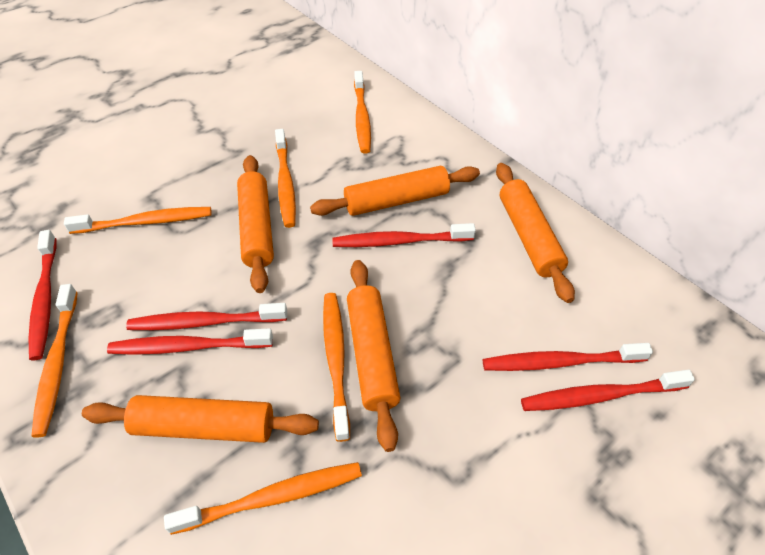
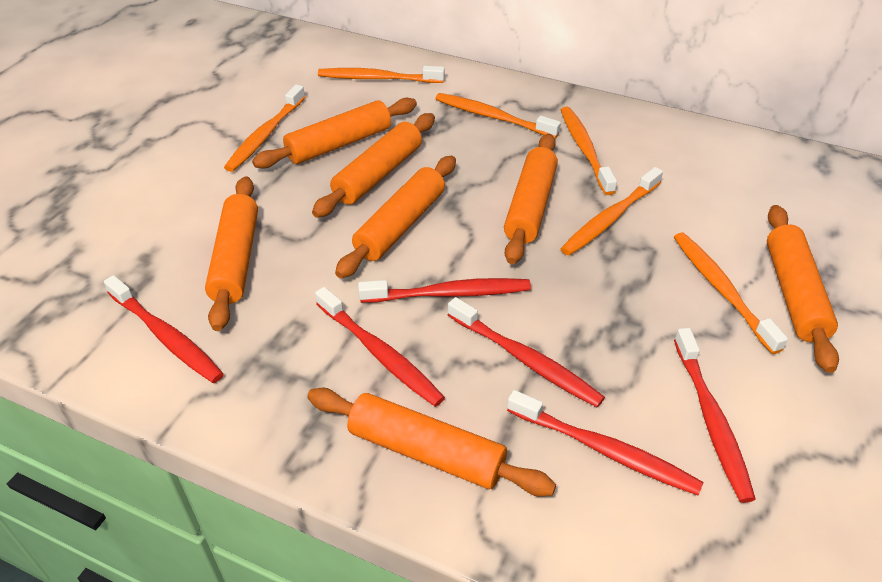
orange rolling pin: [82,395,319,443] [237,155,274,293] [310,166,480,216] [347,260,400,452] [496,163,575,303] = 5 -> [205,176,258,331] [252,98,417,169] [307,388,556,497] [312,113,435,218] [335,156,456,278] [504,134,558,264] [767,205,839,373] = 7

